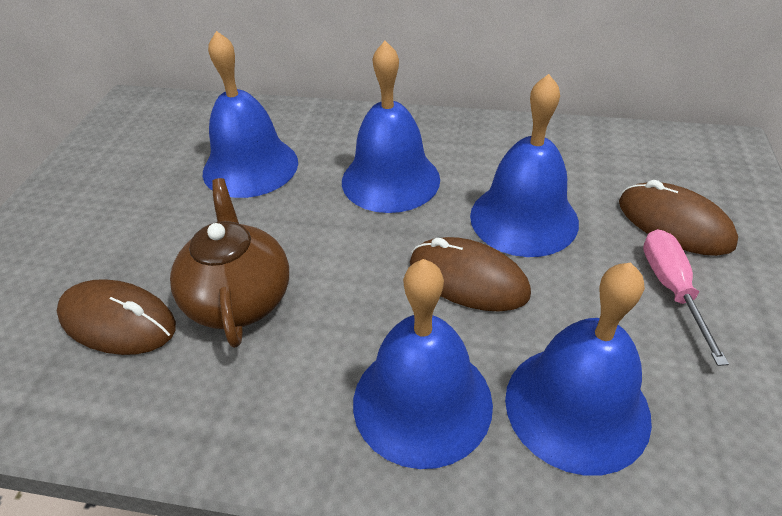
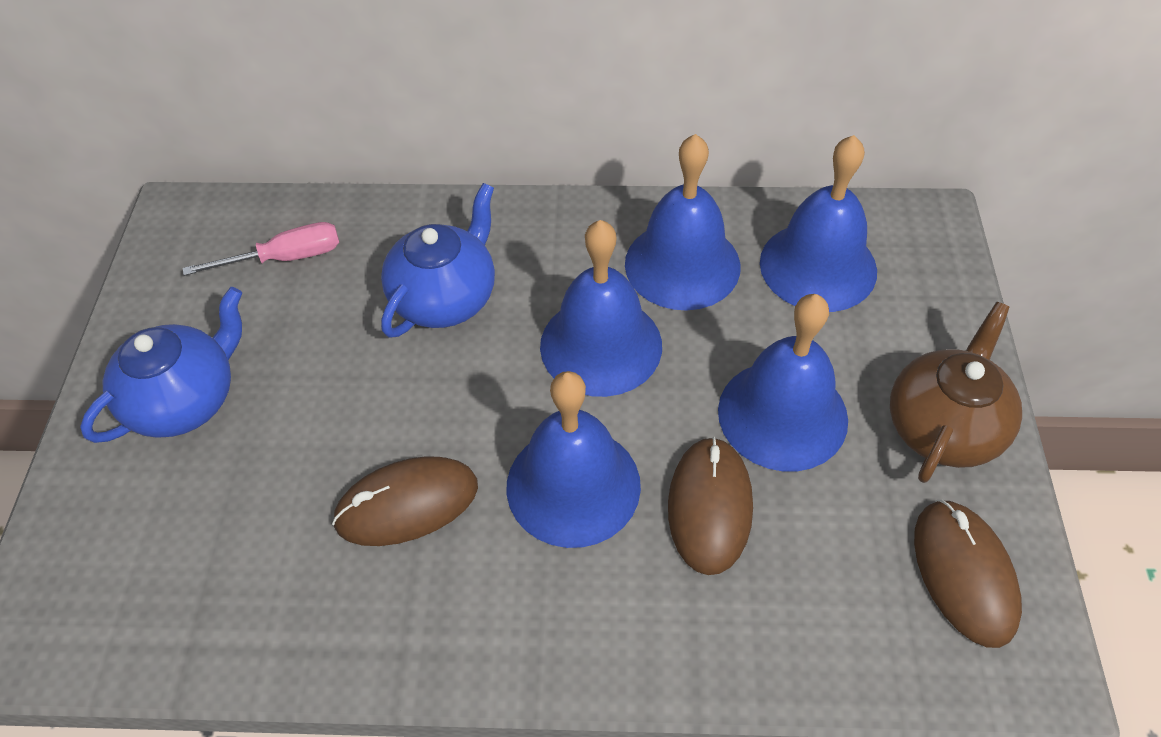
blue teapot: none = 0 -> [80,287,242,443] [381,183,495,338] = 2

